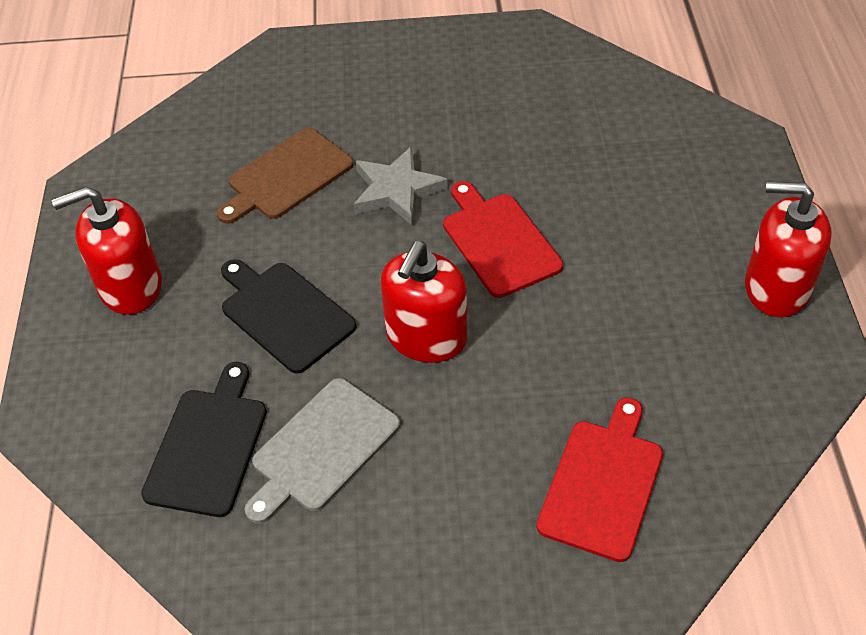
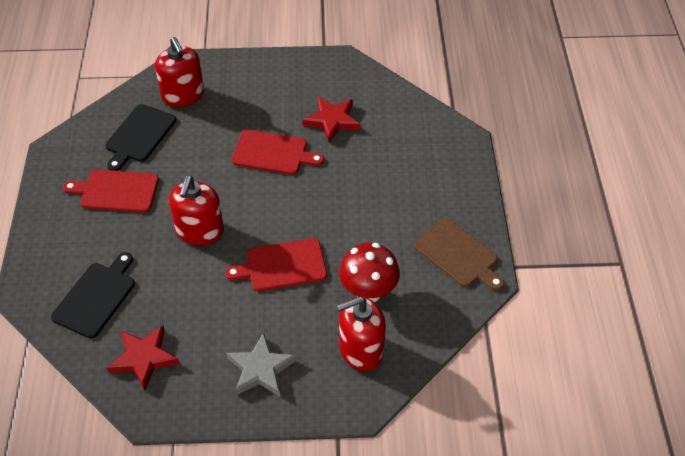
grey cutting board: [245,378,400,524] = 1 -> none = 0
red cutting board: [443,181,563,298] [537,398,663,562] = 2 -> [63,169,159,213] [225,238,327,291] [231,130,324,175] = 3
red mushroom: none = 0 -> [339,243,400,302] = 1
red star: none = 0 -> [107,326,180,391] [302,97,360,143] = 2

